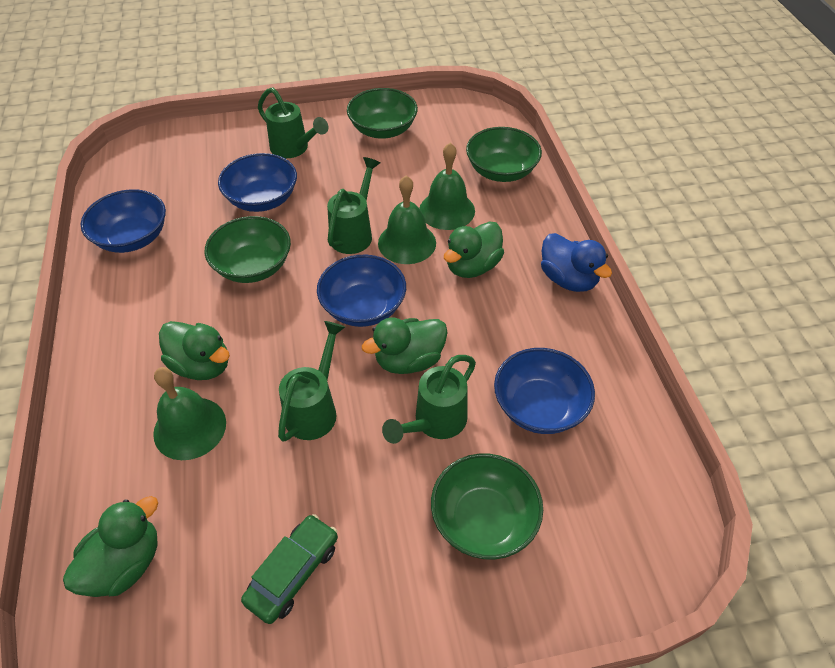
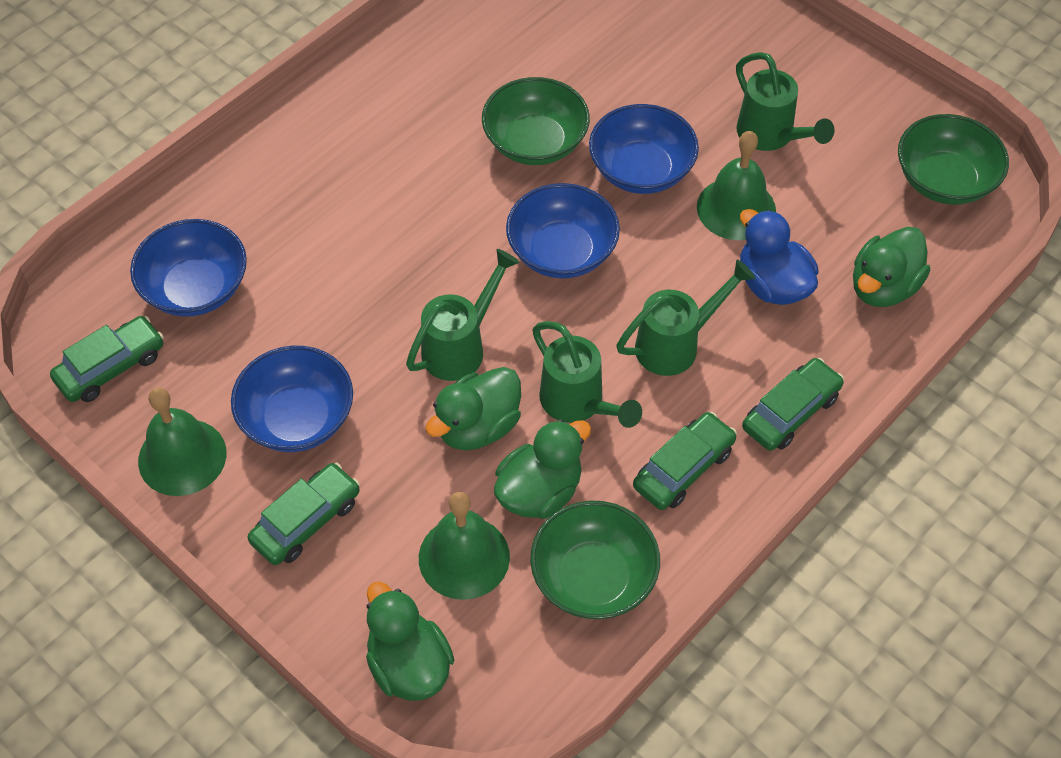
green bowl: [204,216,291,283] [347,88,418,139] [431,453,543,560] [466,127,542,182] = 4 -> [482,77,590,165] [530,501,660,619] [898,114,1009,205] = 3
green car: [241,514,338,624] = 1 -> [50,316,164,402] [248,463,360,565] [633,412,737,510] [742,358,844,451] = 4

